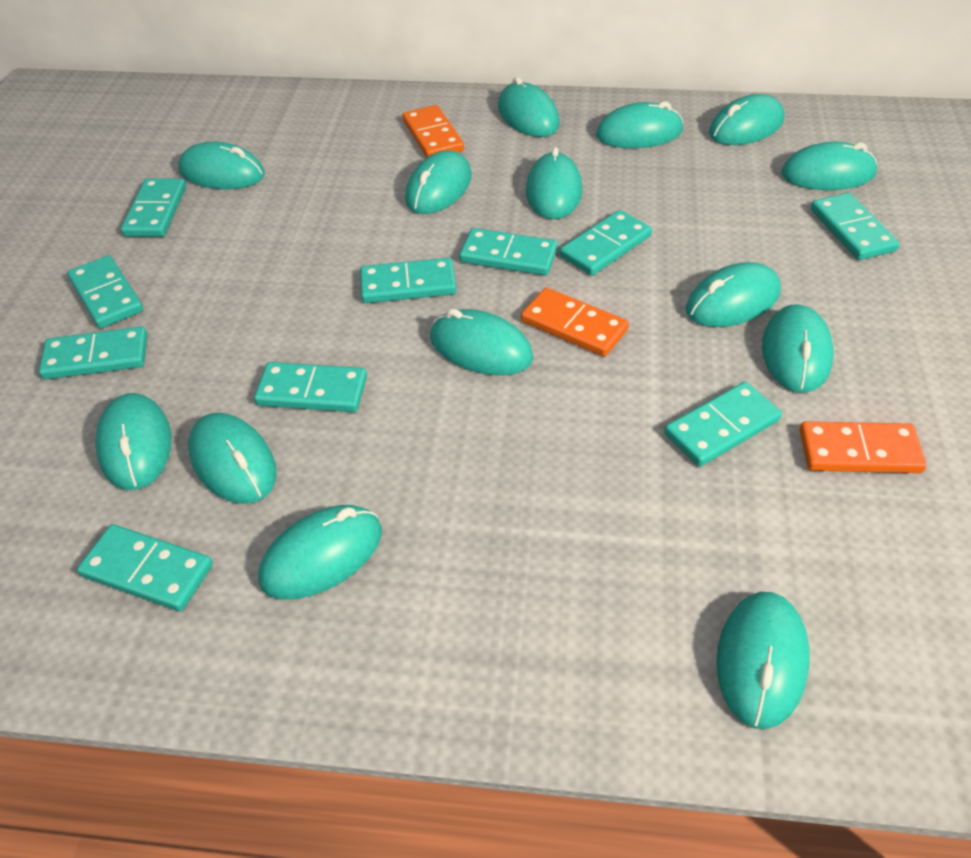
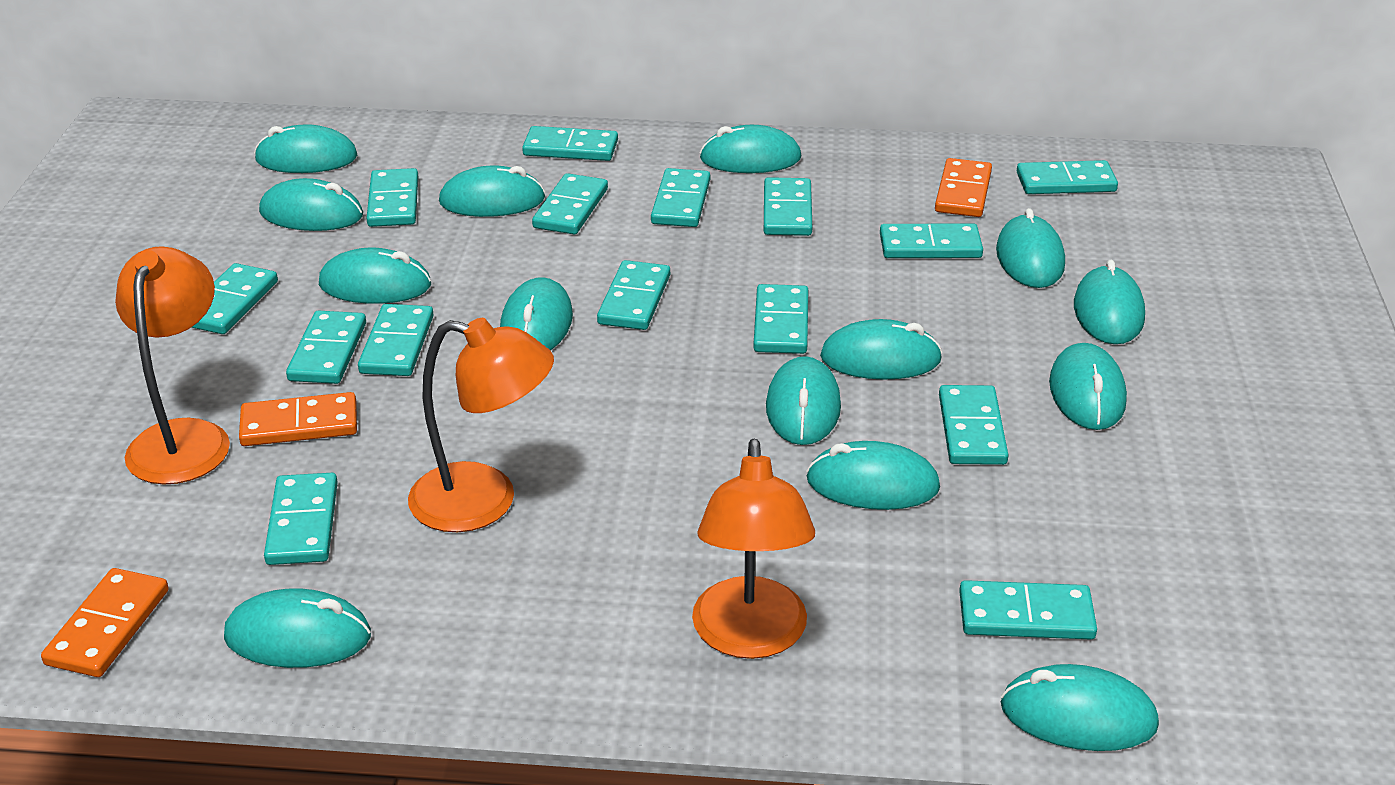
orange lamp: none = 0 -> [115,246,230,485] [408,318,554,532] [692,439,815,659] = 3
turquoise domino: [39,327,148,380] [67,255,143,328] [77,524,213,611] [121,178,186,237] [254,362,367,412] [360,258,456,303] [459,228,558,276] [560,210,652,276] [664,382,782,466] [811,193,899,260] = 10 -> [191,263,278,334] [264,473,338,565] [286,311,366,384] [358,304,434,376] [366,168,418,227] [522,126,618,161] [532,173,608,234] [597,260,670,330] [651,168,710,227] [753,284,808,354] [764,177,812,236] [880,223,983,258] [939,385,1008,465] [959,580,1097,639] [1017,160,1118,194] = 15

